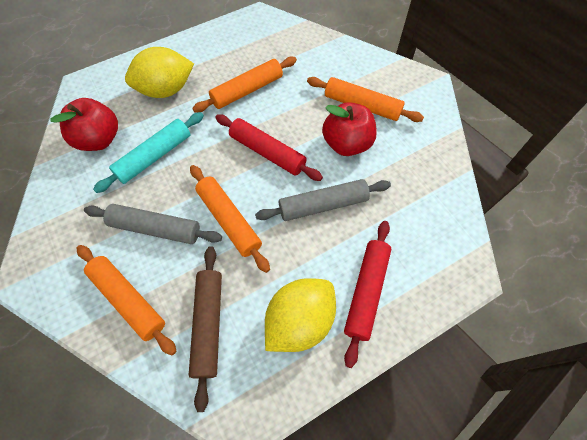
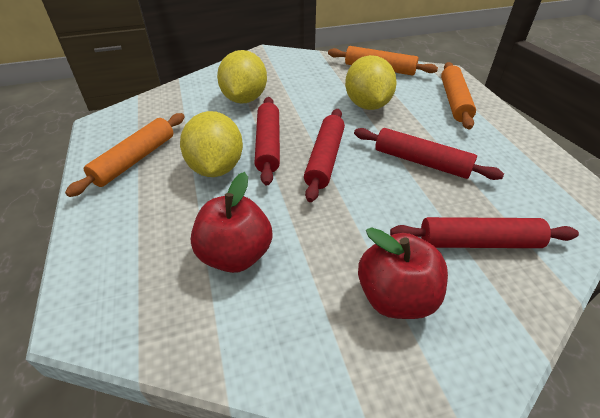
brown rolling pin: [189,246,222,412] = 1 -> none = 0
grey rolling pin: [84,204,222,244] [255,179,391,221] = 2 -> none = 0
orange rolling pin: [77,245,176,355] [190,165,270,273] [192,57,297,112] [307,77,424,122] = 4 -> [65,113,185,197] [328,46,438,76] [441,62,476,129] = 3
red rolling pin: [215,114,323,181] [344,221,392,368] = 2 -> [254,97,280,186] [304,109,345,202] [354,128,504,180] [390,217,579,248] = 4
turquoise rolling pin: [93,112,204,193] = 1 -> none = 0
yellow lemon: [125,47,194,98] [265,278,336,352] = 2 -> [180,111,243,177] [217,50,267,104] [345,55,397,110] = 3

